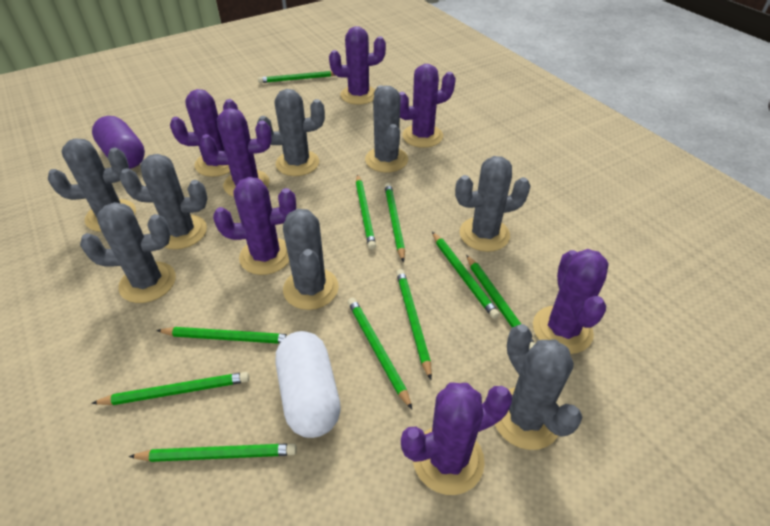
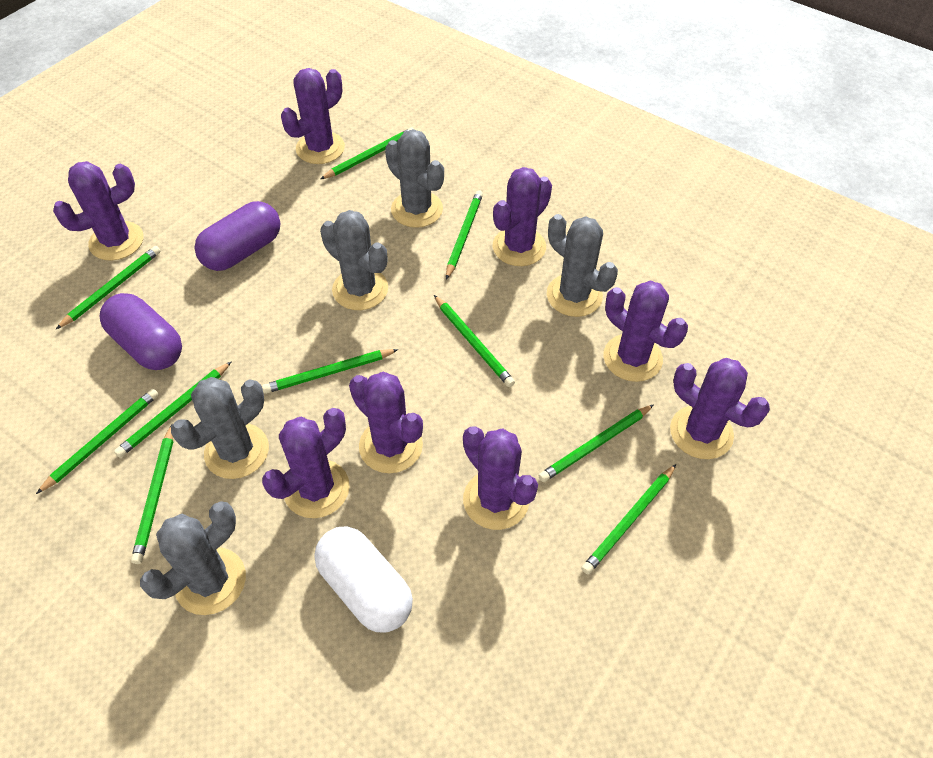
grey cactus: [48,138,136,232] [80,202,176,303] [120,154,208,249] [257,89,325,176] [283,209,339,310] [365,85,408,173] [455,156,530,252] [495,324,582,450] = 8 -> [140,501,246,615] [171,377,269,479] [320,210,388,310] [385,129,444,228] [547,214,618,317] = 5
purple cactus: [170,89,238,177] [200,108,272,197] [213,177,296,275] [329,26,386,105] [399,64,456,148] [401,383,512,495] [533,249,609,354] = 7 -> [53,161,143,261] [262,408,350,518] [281,68,345,164] [349,372,423,473] [463,426,538,530] [493,167,552,266] [603,281,688,382] [670,358,770,459] = 8
purple capsule: [92,116,145,169] = 1 -> [100,293,182,370] [195,201,280,271] = 2

